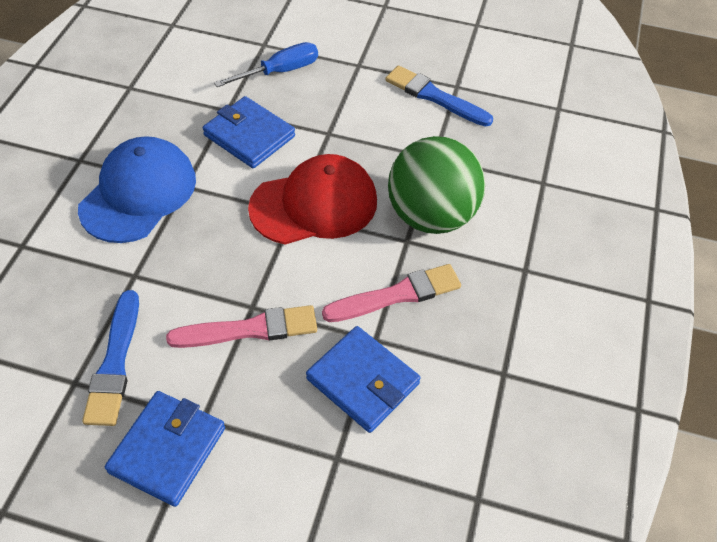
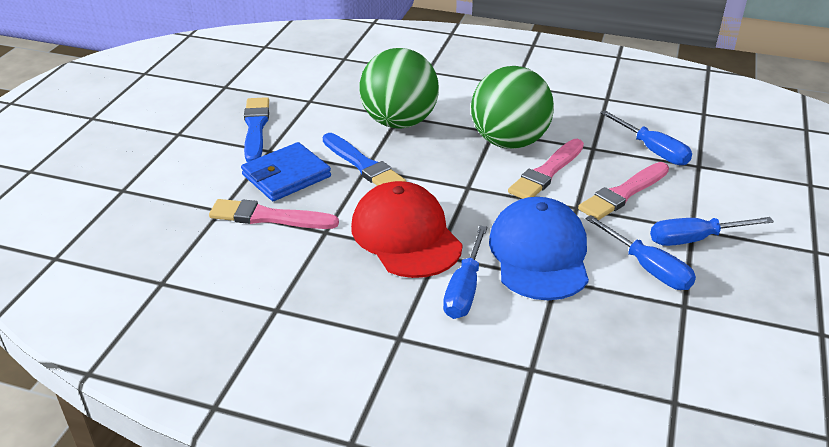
blue screwdriver: [214,42,318,87] = 1 -> [443,226,487,319] [585,215,696,290] [600,111,692,165] [650,217,774,246] = 4
blue wallet: [105,391,225,507] [203,96,295,168] [306,326,421,433] = 3 -> [241,142,331,201] = 1
green ball: [388,136,485,234] = 1 -> [359,48,439,129] [471,66,554,149] = 2
pink brush: [166,305,317,348] [322,264,461,322] = 2 -> [209,199,339,229] [508,139,584,199] [578,162,669,220] = 3

